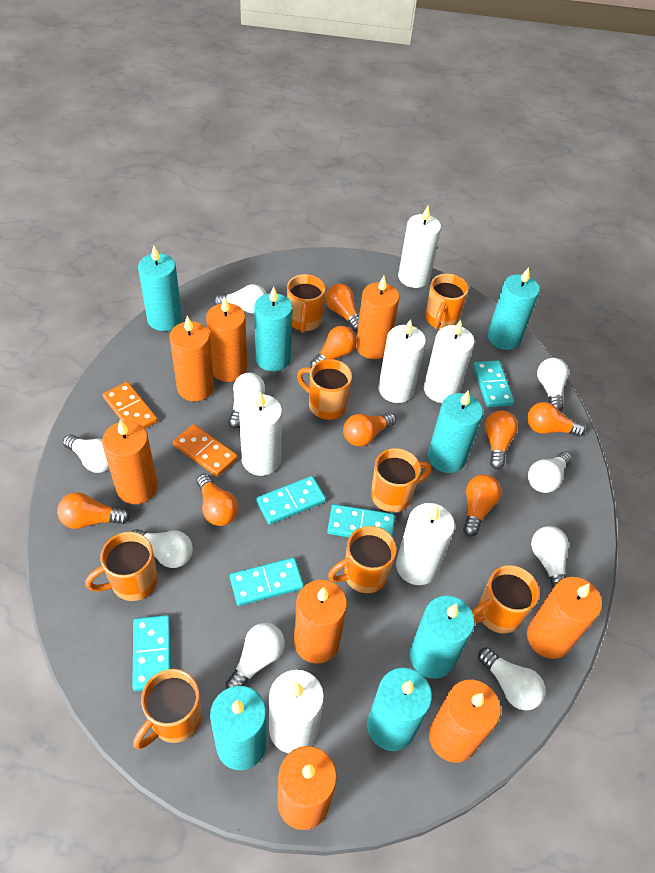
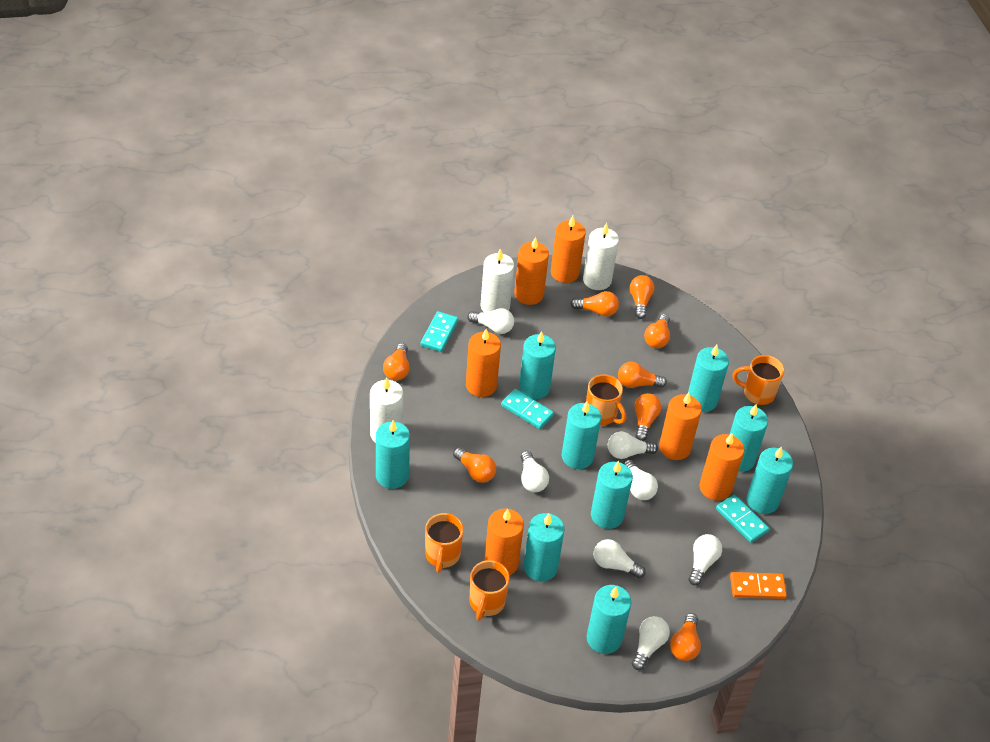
orange candle: [102,420,158,504] [169,316,214,401] [206,296,247,382] [277,746,337,830] [294,580,347,663] [356,276,400,359] [429,679,501,763] [527,577,602,659] = 8 -> [466,329,501,397] [484,509,524,576] [514,237,549,305] [551,216,586,283] [659,393,702,460] [700,433,744,501] = 6
orange domino: [103,382,158,428] [173,424,238,477] = 2 -> [730,572,787,599] = 1
orange mug: [85,532,158,601] [133,669,202,749] [287,274,326,333] [297,359,352,420] [328,526,397,593] [371,448,431,512] [425,273,469,330] [472,565,539,634] = 8 -> [425,513,464,573] [470,560,510,621] [586,374,626,425] [733,355,784,405] = 4
turquoise candle: [138,245,182,331] [210,686,267,770] [254,286,293,372] [367,667,432,751] [409,595,475,679] [428,390,483,473] [487,267,540,350] = 7 -> [376,420,410,489] [519,331,556,399] [524,513,565,581] [562,401,601,469] [587,585,632,654] [591,461,633,529] [688,345,729,412] [729,404,768,472] [746,446,793,514] = 9
turquoise domino: [132,615,171,691] [230,557,304,606] [256,476,326,525] [327,504,395,537] [473,360,514,407] = 5 -> [420,311,458,352] [501,389,554,429] [716,494,770,543] = 3
white candle: [239,391,282,476] [269,670,324,753] [378,319,426,403] [396,503,455,585] [398,206,441,288] [424,320,475,403] = 6 -> [370,377,403,443] [480,249,514,313] [583,223,619,290] = 3
white light bulb: [63,434,109,473] [132,529,193,568] [213,284,267,314] [226,623,285,689] [228,372,265,429] [478,647,545,710] [528,451,572,493] [531,526,568,588] [537,358,569,411] = 9 -> [467,308,514,334] [521,451,549,492] [594,539,646,578] [608,432,658,459] [623,459,658,500] [632,616,670,670] [689,534,722,585] = 7

